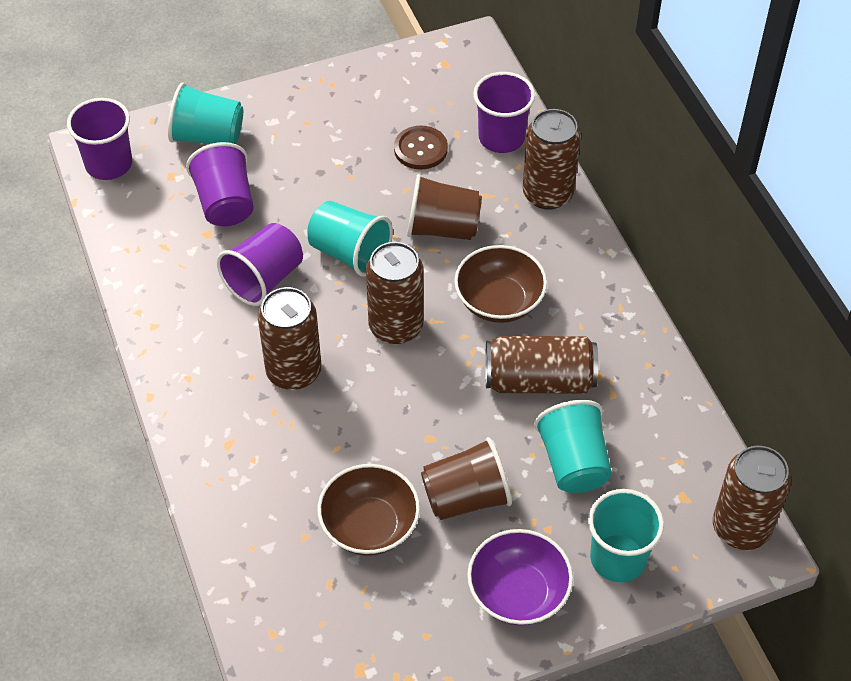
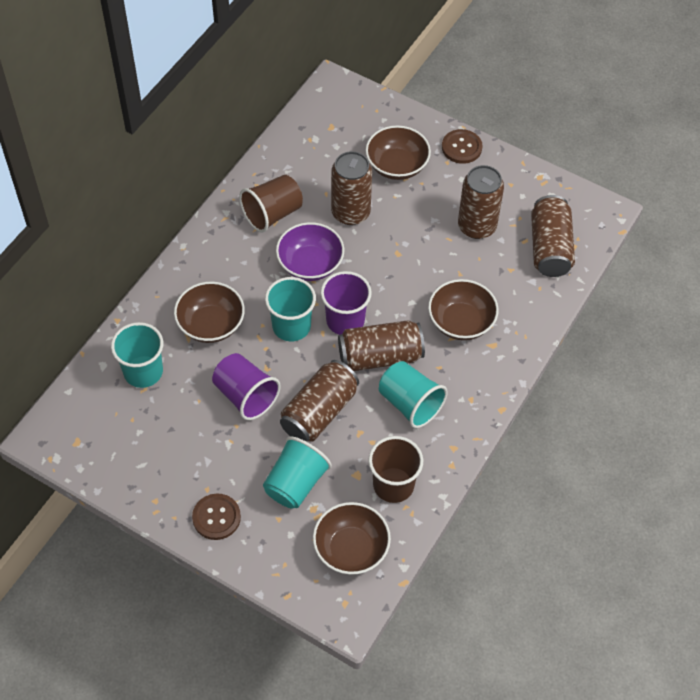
brown bowl: [318,464,420,556] [454,245,547,323] = 2 -> [174,282,245,343] [313,502,391,575] [365,125,431,180] [428,279,499,340] = 4
brown button: [394,126,448,170] = 1 -> [192,494,241,540] [442,129,483,164] = 2
purple cup: [67,98,132,180] [186,142,254,226] [217,223,303,306] [473,72,535,153] = 4 -> [212,353,281,420] [321,271,372,335] = 2

